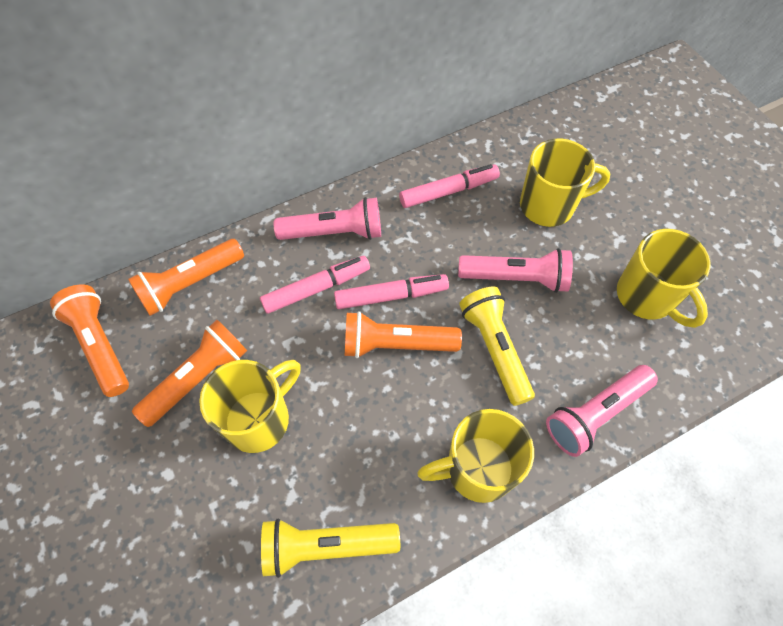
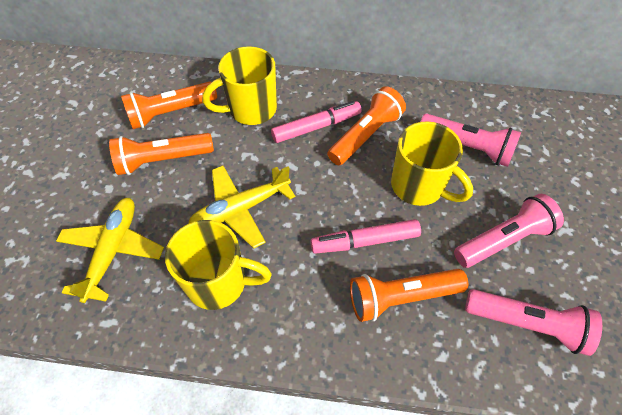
pink marker: [260,256,370,314] [334,274,449,309] [399,164,500,208] = 3 -> [271,101,362,143] [310,219,421,254] = 2
yellow flashlight: [261,519,400,578] [459,286,535,406] = 2 -> none = 0
yellow mug: [199,360,301,453] [417,409,534,503] [520,139,610,227] [617,229,710,328] = 4 -> [165,220,272,310] [202,46,277,125] [391,121,473,206] = 3
yellow plane: none = 0 -> [56,198,164,303] [188,166,296,248] = 2

